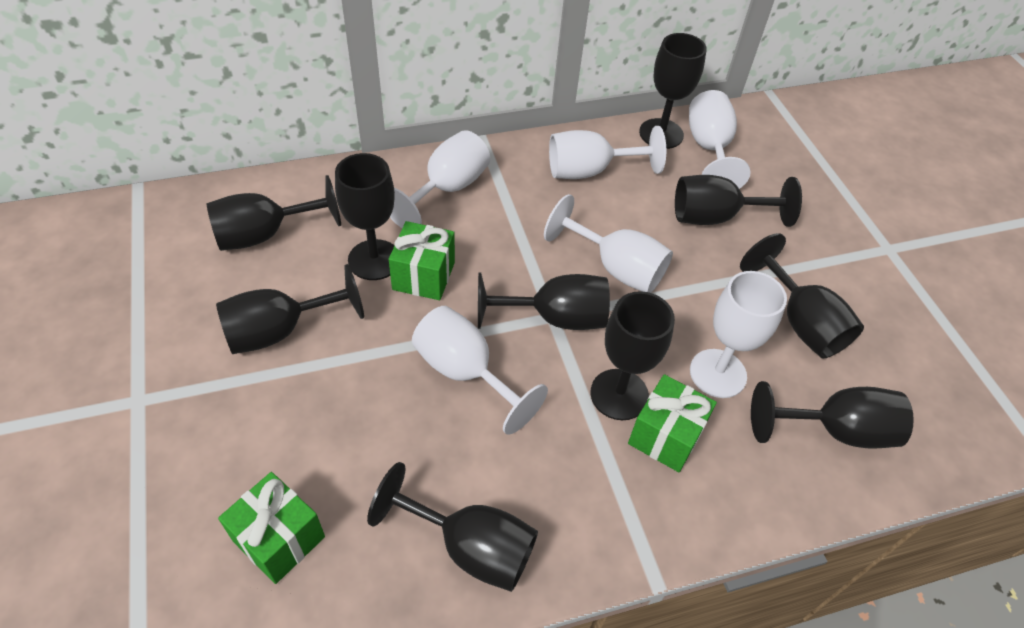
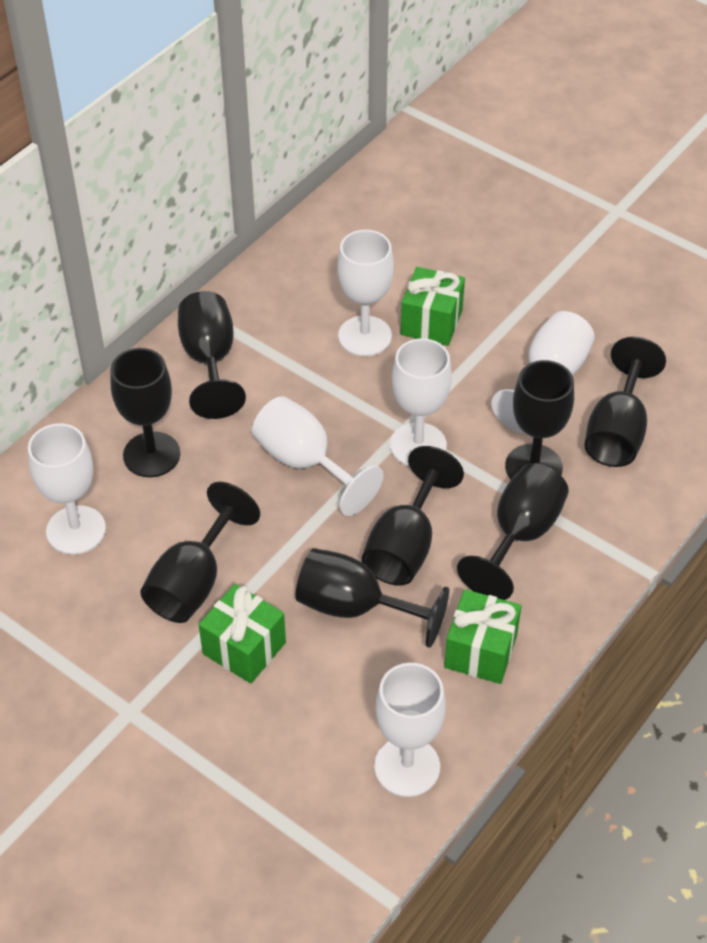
black goblet: [207,175,341,251] [216,264,364,354] [335,153,395,280] [367,462,538,592] [478,272,610,330] [590,291,675,420] [639,33,707,149] [675,175,802,227] [740,233,864,359] [751,381,914,449] = 10 -> [110,348,180,477] [140,482,260,623] [178,291,246,419] [295,548,449,648] [362,446,464,586] [457,463,569,600] [505,360,574,479] [585,337,666,467] = 8

